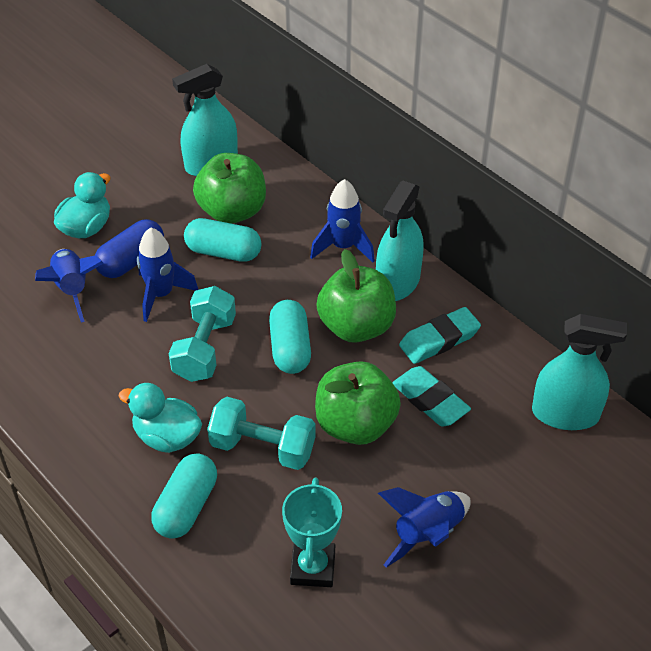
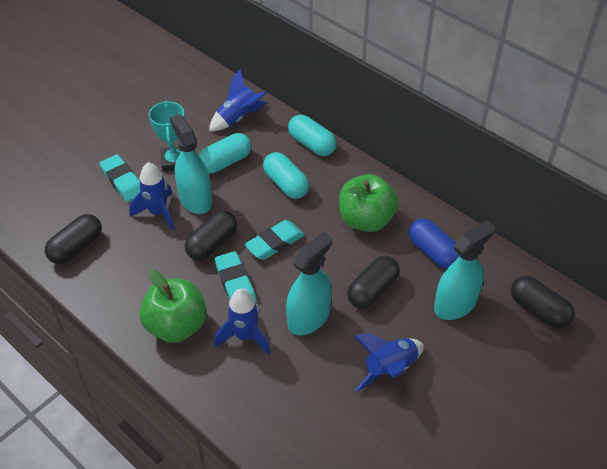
black capsule: none = 0 -> [45,214,102,264] [185,210,237,261] [347,256,400,309] [511,276,575,328] = 4
green apple: [193,153,266,224] [315,361,401,445] [317,249,396,343] = 3 -> [140,270,207,343] [339,174,398,232] = 2
turquoise duck: [54,172,110,238] [119,383,202,453] = 2 -> none = 0
turquoise dumbbell: [169,286,236,382] [207,397,316,470] = 2 -> none = 0
turquoise eraser: [392,366,471,427] [399,307,481,364] = 2 -> [100,155,140,202] [215,251,257,303] [244,220,304,260] = 3

